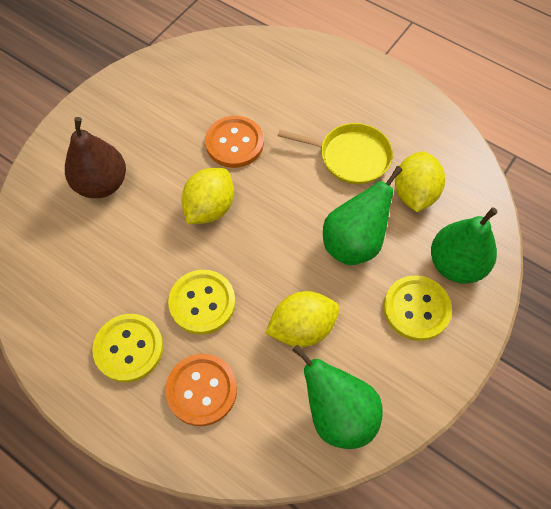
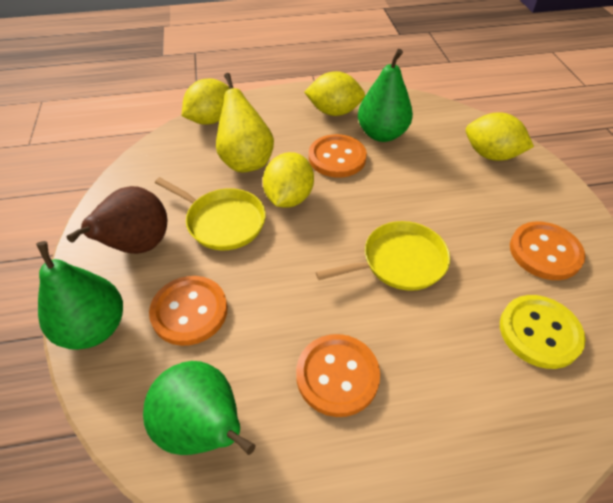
orange button: [165,354,237,426] [205,116,264,168] = 2 -> [149,276,228,346] [296,334,380,417] [309,134,367,178] [510,221,585,280] = 4
yellow button: [92,314,163,382] [168,270,236,335] [383,275,452,341] = 3 -> [500,295,585,369] = 1
yellow lemon: [181,168,234,224] [265,291,339,347] [395,151,445,212] = 3 -> [182,78,229,125] [263,152,314,208] [304,71,365,116] [466,112,534,161] = 4
yellow pan: [278,123,393,184] = 1 -> [155,177,266,251] [316,221,450,291] = 2
yellow pear: none = 0 -> [216,73,274,172] = 1

